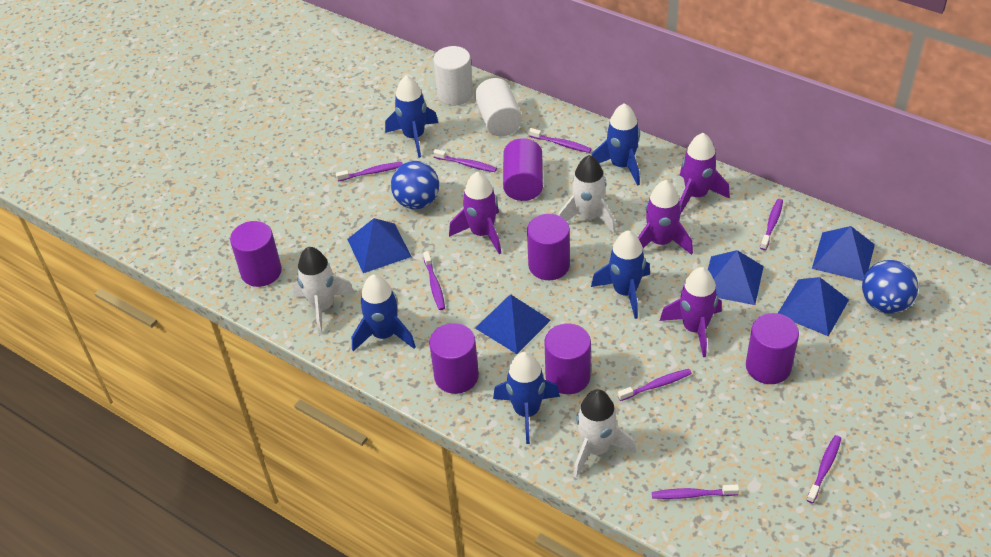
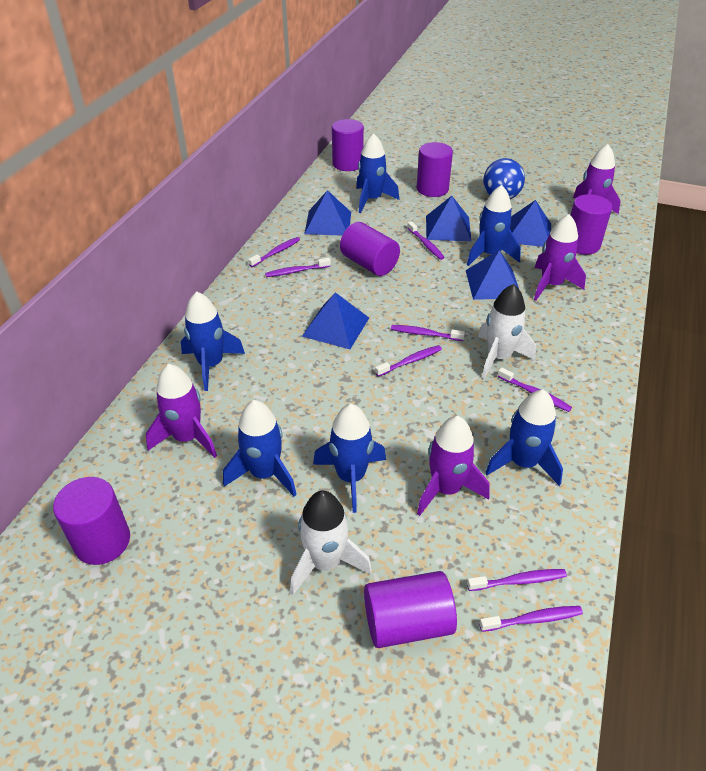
blue ball: [391,161,439,209] [862,260,918,314] = 2 -> [483,158,525,199] = 1
blue rocket: [352,274,416,351] [385,75,438,158] [493,352,560,444] [591,230,650,319] [592,103,640,186] = 5 -> [181,292,245,391] [223,400,297,497] [313,404,386,513] [356,133,399,213] [467,185,521,266] [485,389,563,486] = 6
white cylinder: [433,46,473,105] [475,78,522,136] = 2 -> none = 0
white rocket: [293,247,355,335] [558,155,616,233] [574,389,636,478] = 3 -> [290,490,372,595] [478,284,536,379] = 2

